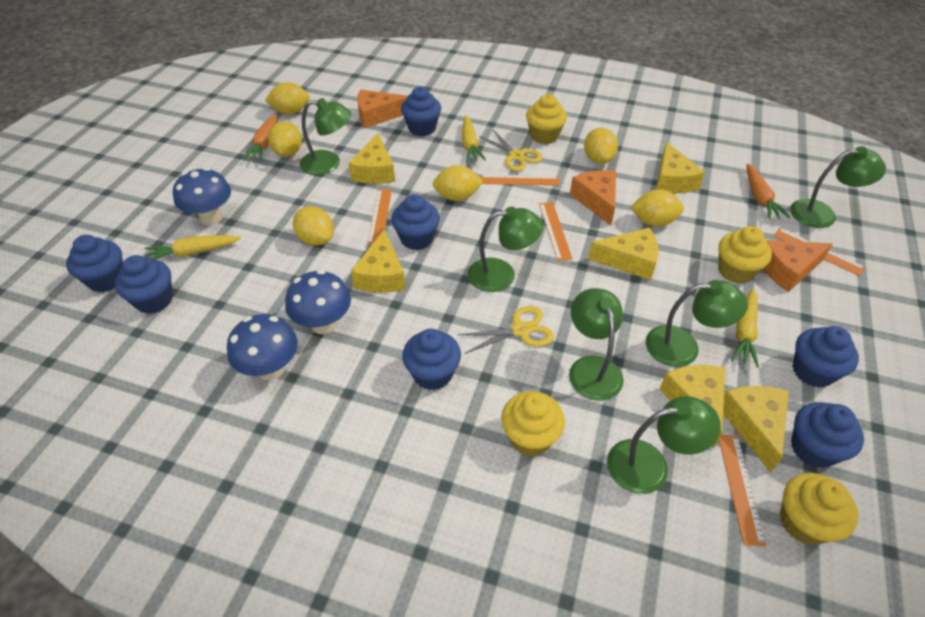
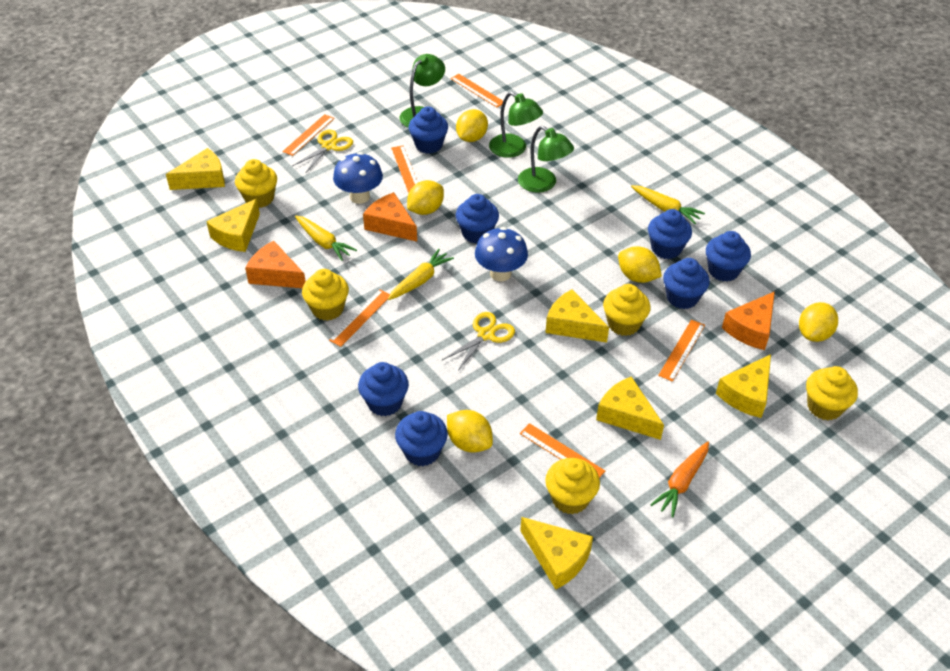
blue mushroom: [173,167,231,225] [227,314,298,380] [285,270,351,334] = 3 -> [333,152,383,204] [475,227,528,281] = 2
green lamp: [300,98,351,175] [468,207,543,292] [569,288,624,401] [607,396,721,494] [646,280,748,367] [790,146,886,228] = 6 -> [400,54,445,128] [489,92,543,158] [518,126,574,193] = 3
orange carrot: [242,114,277,161] [746,164,790,220] = 2 -> [650,442,709,517] = 1
orange ruler: [367,189,392,245] [480,175,559,186] [539,202,573,261] [719,435,766,546] [773,228,866,276] = 5 -> [282,114,335,156] [329,290,390,347] [391,145,418,193] [450,74,503,107] [520,423,605,478] [658,320,705,382] = 6
yellow cupcake: [501,391,565,456] [526,94,567,144] [718,226,772,284] [780,473,858,545] = 4 -> [235,159,277,208] [302,269,349,321] [545,458,600,514] [603,284,651,336] [806,366,858,420] = 5
yellow lemon: [265,82,310,114] [268,121,302,157] [293,206,334,246] [432,165,483,201] [584,128,618,164] [631,190,684,226] = 6 -> [407,180,444,215] [447,410,493,453] [456,109,488,142] [618,246,662,283] [799,302,838,342] = 5

